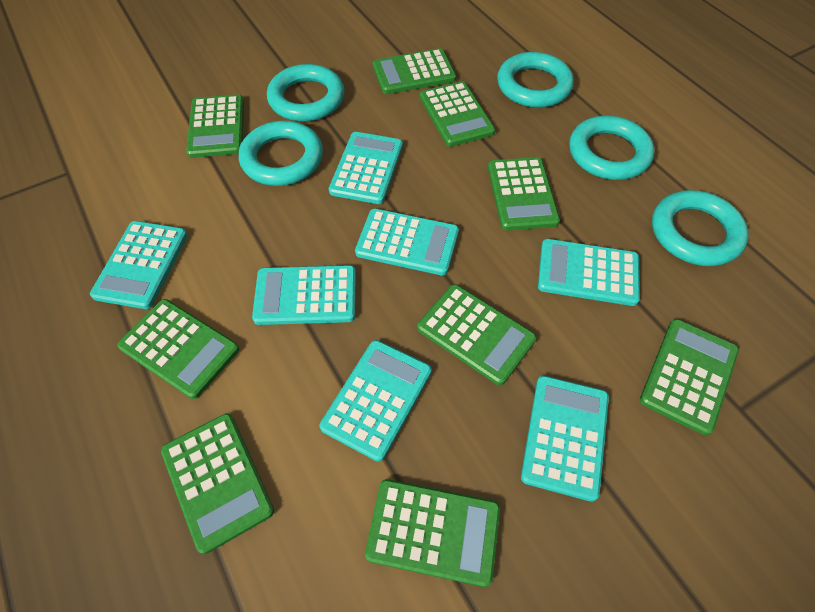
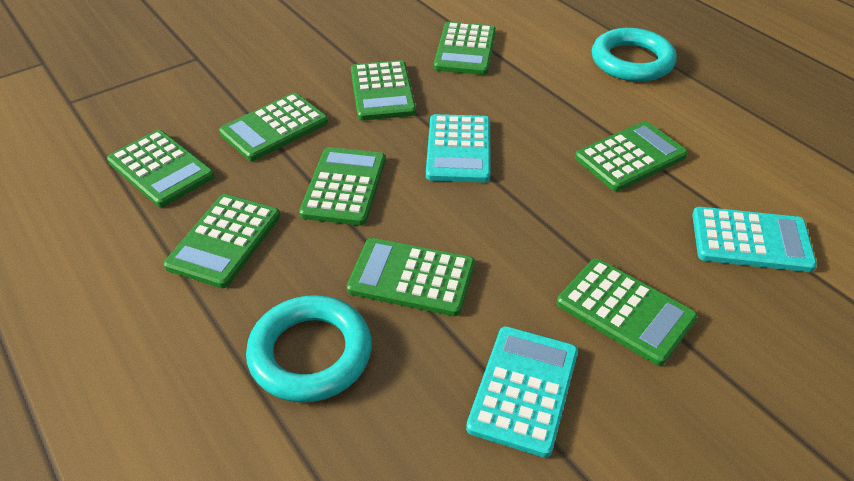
turquoise calculator: [90,221,187,309] [252,265,356,325] [319,340,432,462] [329,132,403,204] [355,208,459,275] [521,376,609,502] [538,239,640,306] = 7 -> [426,114,491,183] [466,326,578,458] [692,207,817,272] = 3
turquoise ring: [239,121,323,186] [267,64,344,121] [497,52,574,108] [569,116,654,180] [652,190,749,266] = 5 -> [246,295,372,403] [592,28,677,82] = 2

